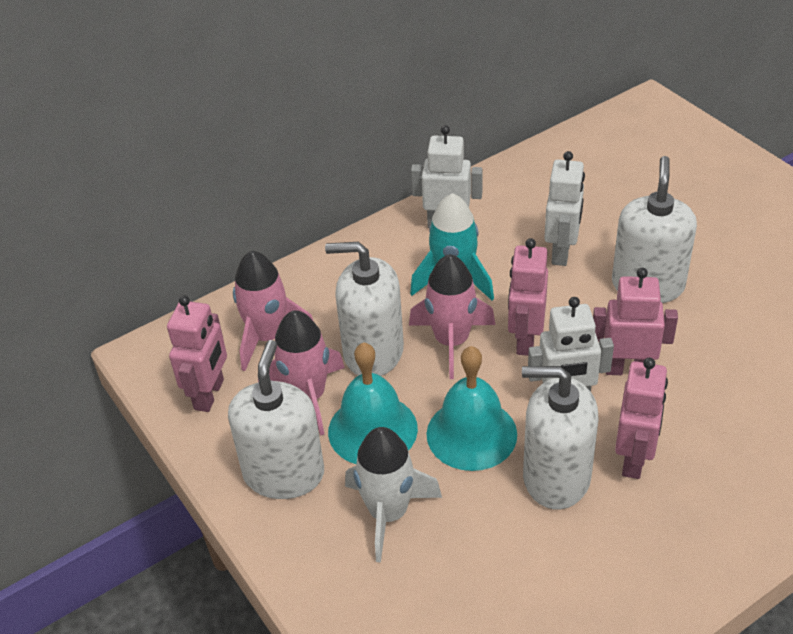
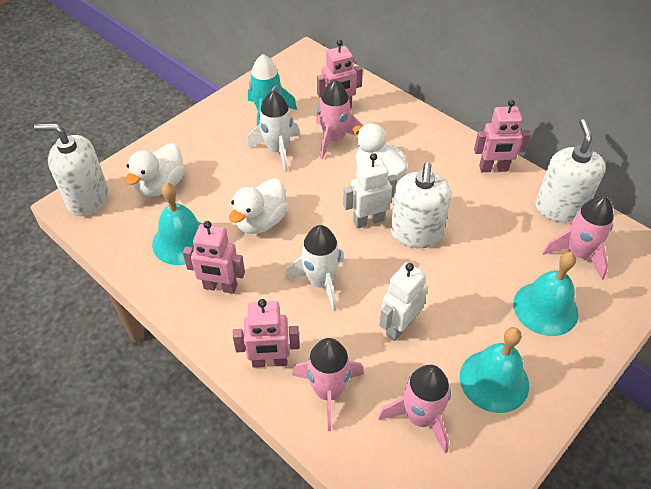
pink rocket: [233,250,314,371] [258,310,345,436] [409,254,495,379] = 3 -> [292,338,364,431] [316,80,363,160] [378,365,451,453] [542,196,614,280] = 4
turquoise bell: [328,342,418,464] [426,346,517,471] = 2 -> [152,183,202,265] [460,327,529,413] [513,252,579,336] = 3
white duck: none = 0 -> [125,143,185,197] [229,178,288,234] [352,123,407,180] = 3
white robot: [411,125,482,228] [528,297,614,392] [544,151,585,266] = 3 -> [343,153,397,229] [379,262,428,341] = 2
white rocket: [345,427,442,563] = 1 -> [247,91,300,172] [284,225,344,311] = 2
white soap dispenser: [228,340,324,499] [325,242,404,376] [522,366,599,509] [612,156,697,303] = 4 -> [34,123,108,216] [390,162,451,248] [536,119,606,222] = 3

